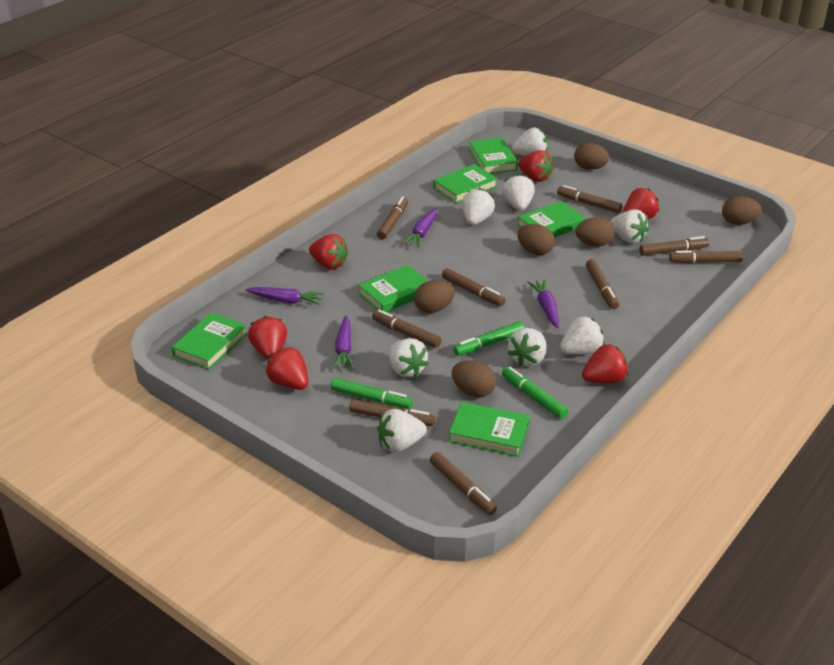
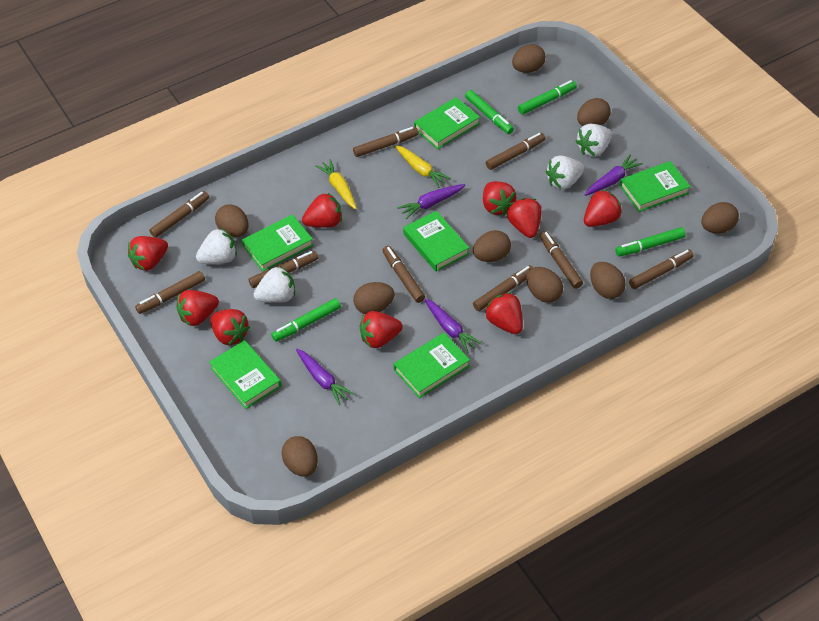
brown egg: [414,280,455,313] [452,361,496,397] [517,224,555,255] [574,143,609,170] [575,217,615,247] [722,196,762,225] = 6 -> [215,204,249,237] [281,436,318,477] [353,282,395,314] [473,230,511,262] [512,44,545,73] [526,267,563,303] [577,98,611,126] [590,262,626,299] [701,202,739,233] = 9
green marker: [331,378,413,409] [453,321,525,356] [502,367,568,419] = 3 -> [271,298,341,342] [465,90,514,134] [518,80,577,115] [615,227,686,256] = 4
red strawberry: [248,316,287,359] [266,347,308,390] [309,234,348,269] [518,150,554,182] [582,344,629,383] [623,188,659,219] = 6 -> [128,236,168,271] [176,290,219,326] [210,309,250,346] [302,193,342,228] [360,311,403,348] [483,181,516,216] [485,292,523,334] [507,198,541,238] [584,189,622,227] = 9
white strawberry: [377,409,427,452] [389,338,429,377] [462,188,495,225] [502,174,535,211] [508,328,546,366] [512,128,548,156] [560,316,604,355] [611,209,649,243] = 8 -> [196,228,237,264] [253,266,295,303] [546,155,584,190] [575,124,612,157] = 4
yellow carrot: none = 0 -> [316,159,357,210] [395,145,451,188] = 2

